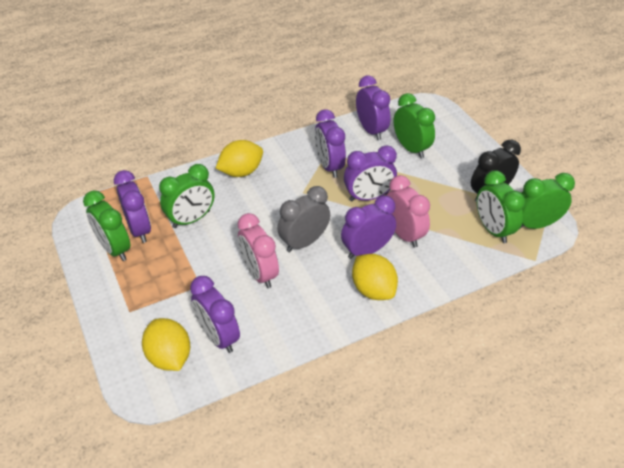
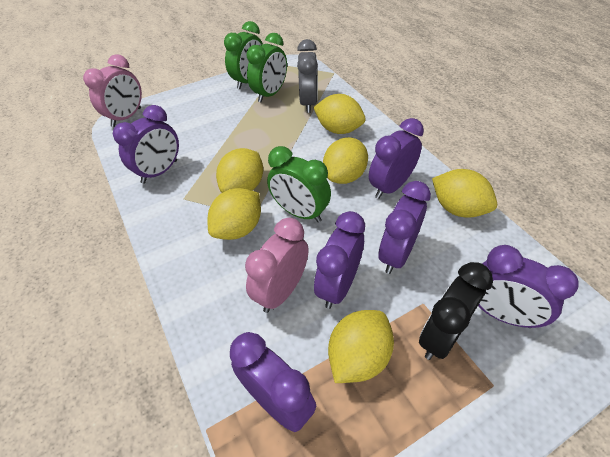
green clock: [83,191,131,261] [159,164,215,228] [394,93,435,158] [477,170,525,243] [520,173,575,229] = 5 -> [224,21,263,89] [247,33,287,102] [267,146,331,222] = 3
yellow lemon: [142,318,190,371] [216,140,263,177] [352,254,398,300] = 3 -> [207,188,261,240] [216,148,263,193] [313,94,365,134] [323,137,368,184] [328,310,394,383] [432,169,497,218] = 6

